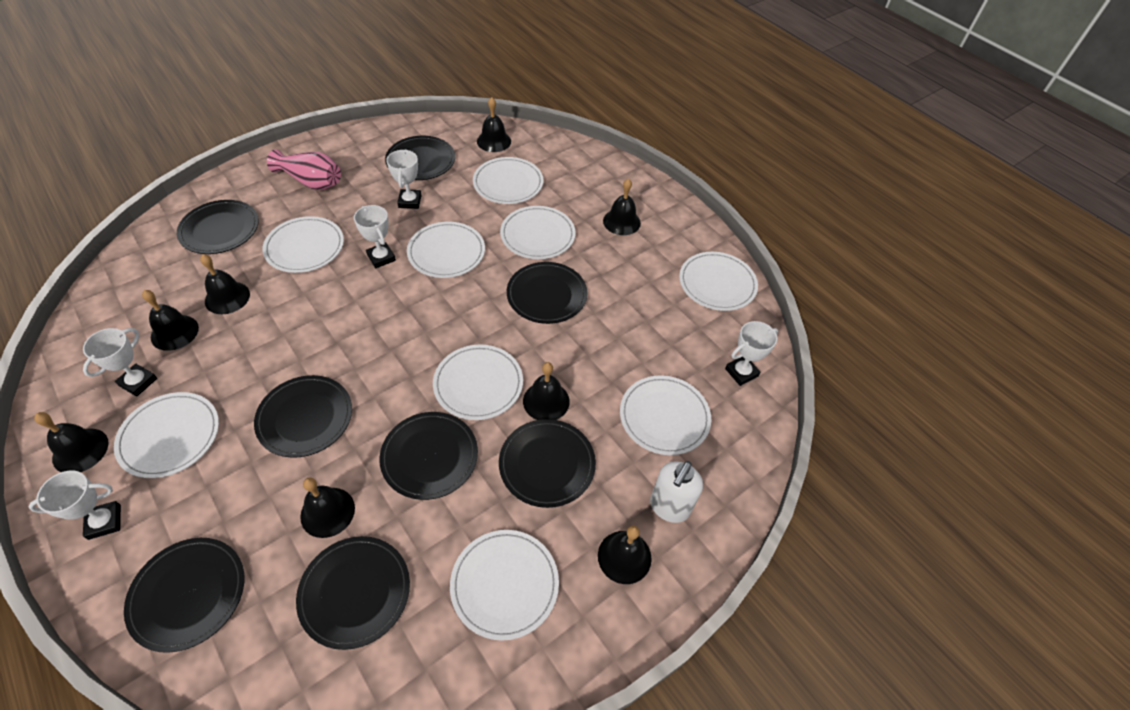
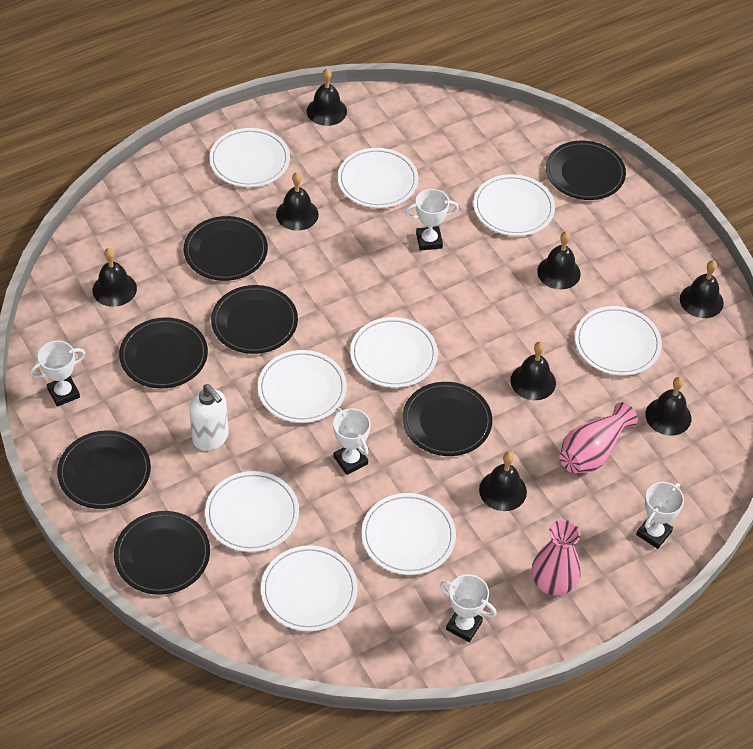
black plate: [124,538,244,653] [177,200,259,254] [254,375,352,458] [296,536,410,650] [379,412,478,500] [385,136,455,180] [499,419,596,508] [507,262,587,324] = 8 -> [57,430,151,509] [114,511,210,595] [119,317,208,388] [184,216,268,281] [211,285,298,354] [402,382,492,456] [546,140,626,200] = 7
pink vase: [267,149,341,190] = 1 -> [532,520,581,596] [560,402,638,473] = 2

